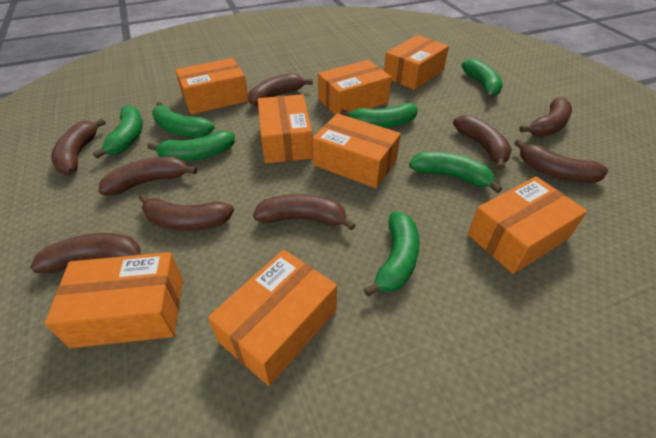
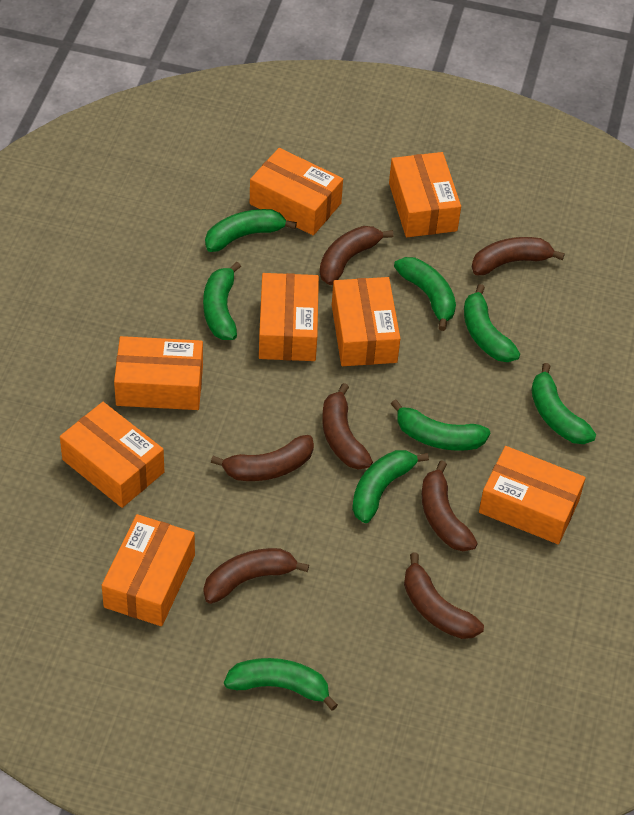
brown banana: [30,233,142,273] [52,118,106,175] [99,157,197,195] [139,194,234,231] [248,73,313,106] [253,194,356,231] [453,115,512,170] [514,139,608,183] [519,97,572,137] = 9 -> [204,548,309,604] [211,435,314,481] [320,226,393,285] [322,383,373,470] [404,553,484,639] [422,460,478,551] [472,237,565,275] = 7
green banana: [93,105,143,159] [148,131,235,161] [152,102,215,137] [341,103,418,128] [364,212,420,297] [409,152,502,193] [462,59,503,100] = 7 -> [203,262,241,340] [205,209,297,252] [224,658,338,711] [352,450,429,523] [391,399,490,451] [394,257,456,331] [464,284,520,362] [531,363,596,444] = 8

